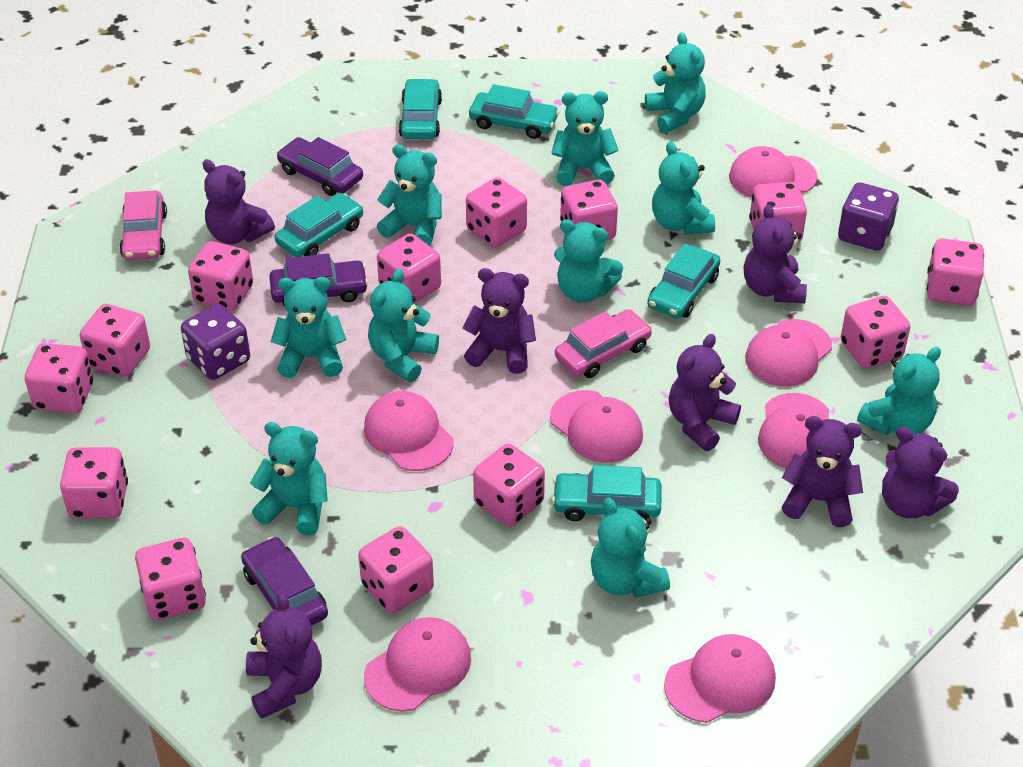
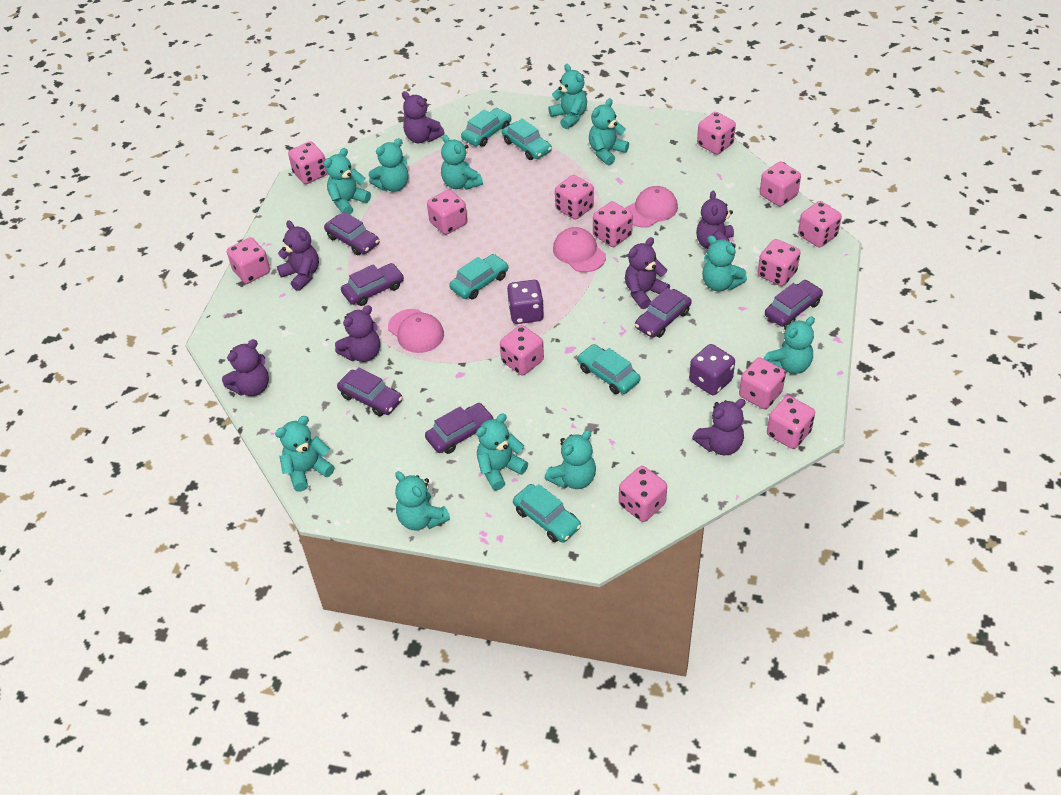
pink cap: [364,391,454,471] [364,617,471,712] [550,390,643,463] [664,634,776,723] [729,146,817,198] [745,319,832,386] [758,393,829,469] = 7 -> [388,309,444,353] [553,227,606,272] [625,186,678,228] = 3
pink car: [119,190,167,260] [555,309,652,378] = 2 -> none = 0
purple car: [241,537,328,626] [269,253,368,306] [277,137,363,196] = 3 -> [324,212,379,256] [337,367,402,416] [341,263,404,306] [425,403,494,454] [635,288,692,338] [765,280,823,327] = 6
turquoise teddy bear: [250,422,328,535] [271,277,346,378] [368,269,439,382] [377,145,442,246] [551,91,619,186] [554,219,623,303] [590,497,670,598] [645,32,706,133] [652,142,715,234] [857,347,941,435] = 10 -> [275,416,335,492] [324,148,371,215] [369,138,408,192] [395,471,450,530] [441,134,483,190] [476,413,528,490] [545,430,596,489] [548,64,587,129] [589,98,629,165] [702,235,747,291] [764,316,815,374] = 11

